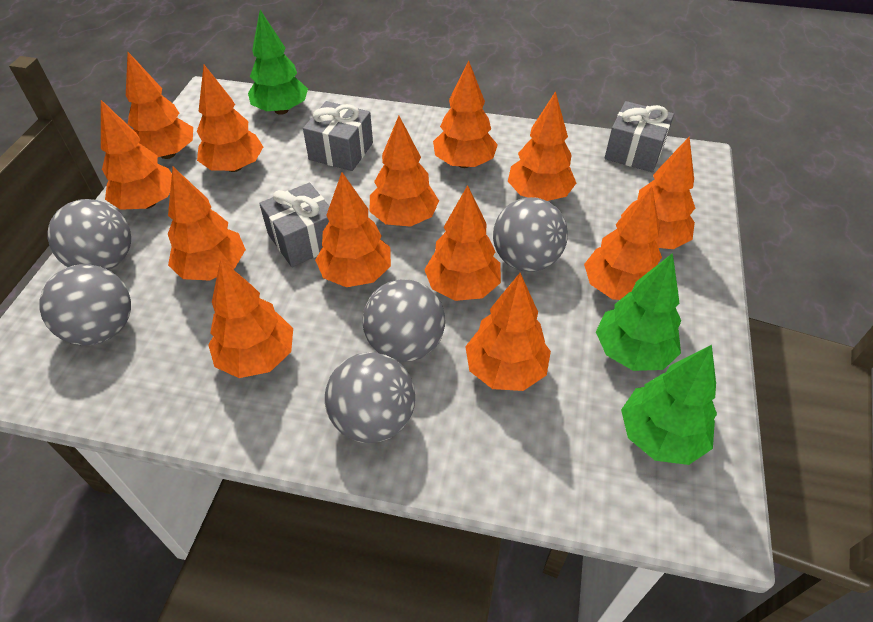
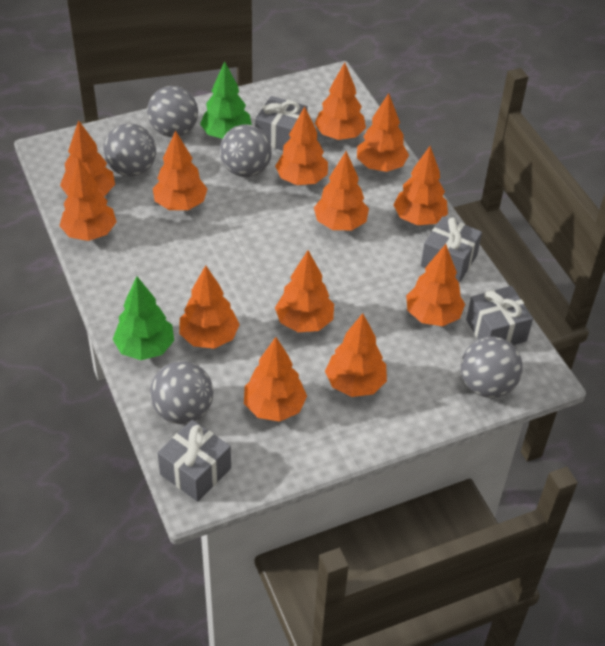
green tree: [248,10,308,115] [596,253,681,371] [621,345,717,465] = 3 -> [112,276,174,360] [200,61,252,139] = 2
grey gift: [259,183,329,267] [303,101,373,171] [605,101,674,172] = 3 -> [158,420,231,502] [255,96,308,151] [421,216,482,282] [466,286,533,345] = 4

